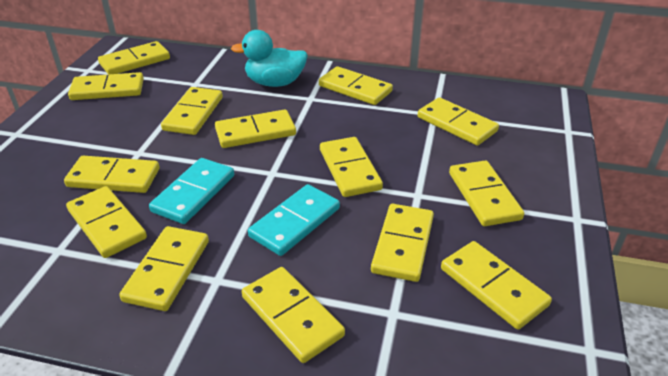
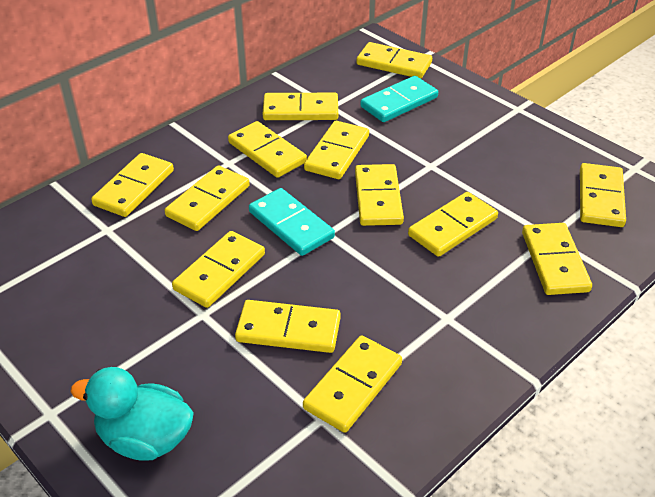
yellow domino: [64,156,159,193] [66,186,147,258] [68,72,144,100] [98,41,170,74] [119,226,209,311] [161,87,223,135] [215,110,296,148] [242,267,345,363] [319,66,393,105] [320,137,383,197] [371,204,434,282] [418,97,499,146] [441,241,552,330] [449,160,524,226] = 14 -> [91,153,174,217] [165,165,250,231] [172,231,265,308] [228,121,307,178] [235,300,341,353] [263,93,338,120] [303,335,402,433] [304,121,369,179] [355,164,404,226] [356,42,432,79] [408,192,498,257] [522,223,592,295] [580,163,626,227] = 13

